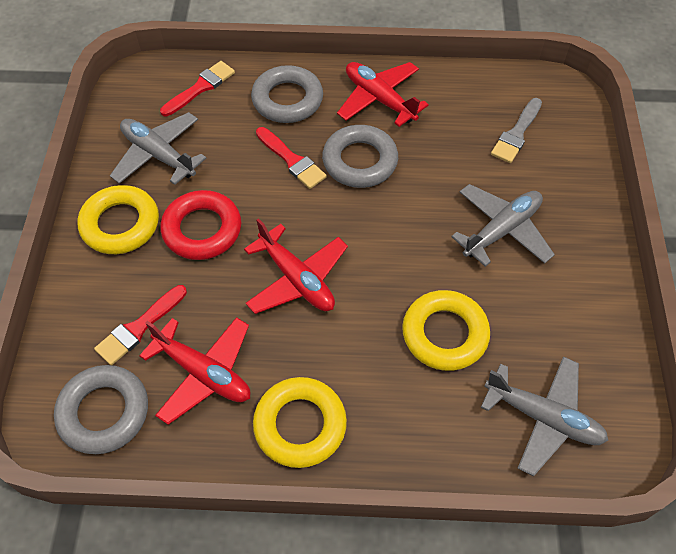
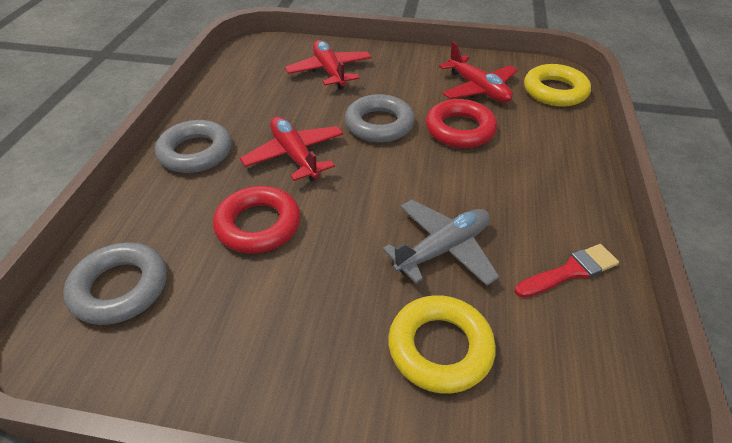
grey brush: [491,98,542,163] = 1 -> none = 0
grey plane: [110,112,206,185] [451,184,555,267] [481,356,608,476] = 3 -> [382,200,499,286] = 1
red brush: [94,285,187,365] [160,61,235,116] [256,127,327,189] = 3 -> [515,244,619,298] = 1
red ring: [160,190,241,260] = 1 -> [213,186,301,254] [426,99,497,148] = 2
yellow ring: [78,185,159,254] [253,377,347,468] [402,290,490,371] = 3 -> [388,295,496,394] [524,64,591,107] = 2

